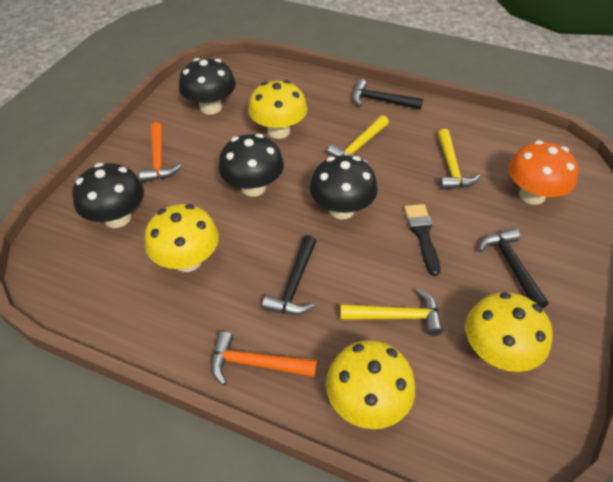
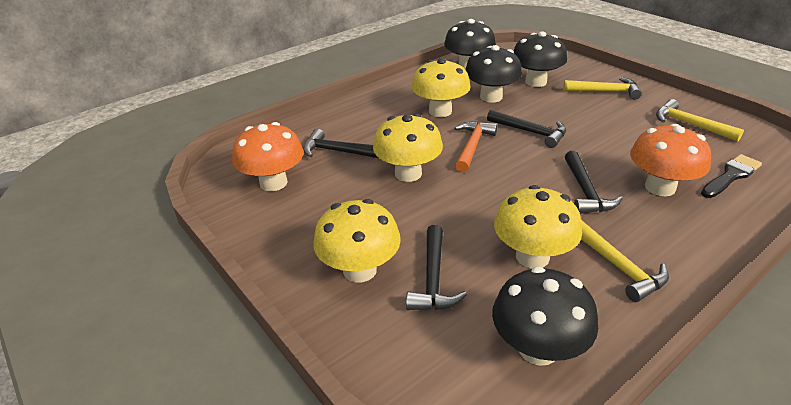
black hammer: [262,235,316,315] [352,79,423,110] [479,228,549,309] = 3 -> [303,129,378,158] [406,225,467,310] [487,109,566,148] [565,151,623,214] = 4
orange hammer: [139,122,182,183] [211,331,317,385] = 2 -> [454,121,497,173] = 1
orange mushroom: [508,140,579,205] = 1 -> [232,122,304,191] [630,124,711,196] = 2

